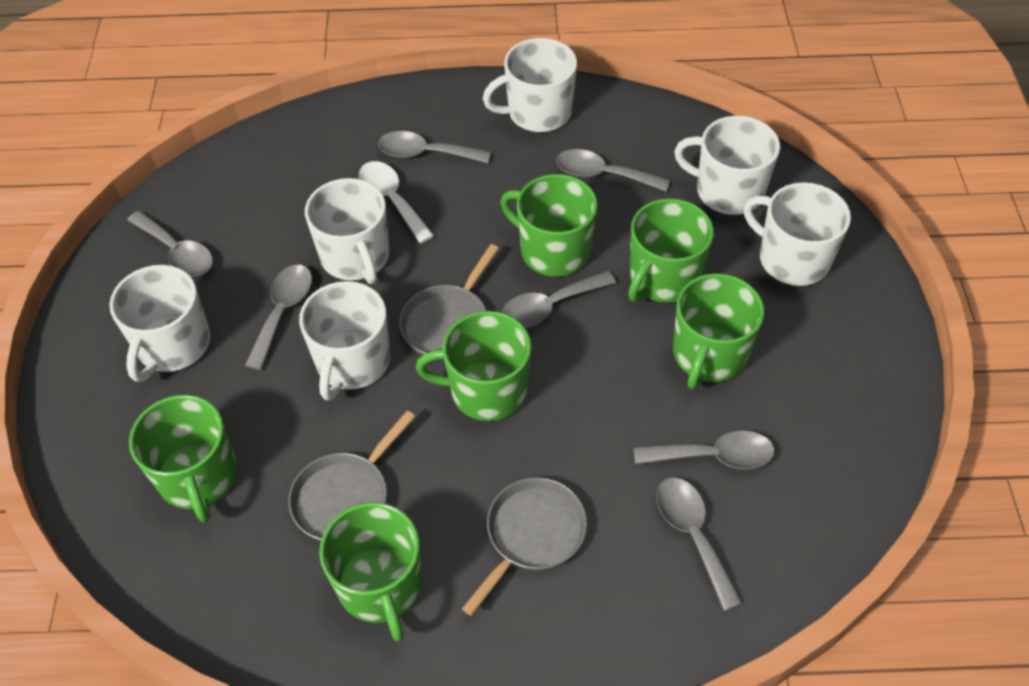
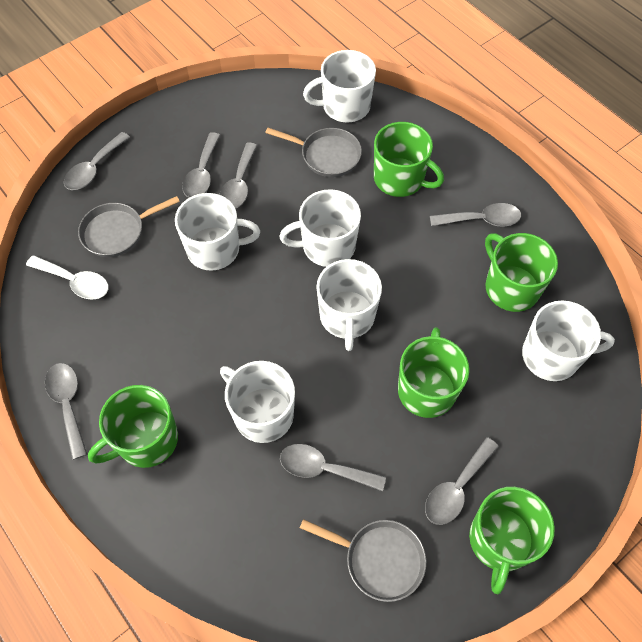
green mug: [129,395,237,523] [319,502,422,642] [416,311,531,421] [500,174,598,276] [628,198,714,303] [673,273,764,389] = 6 -> [88,385,178,468] [374,122,444,197] [398,327,469,418] [469,487,555,594] [485,233,558,312] = 5

